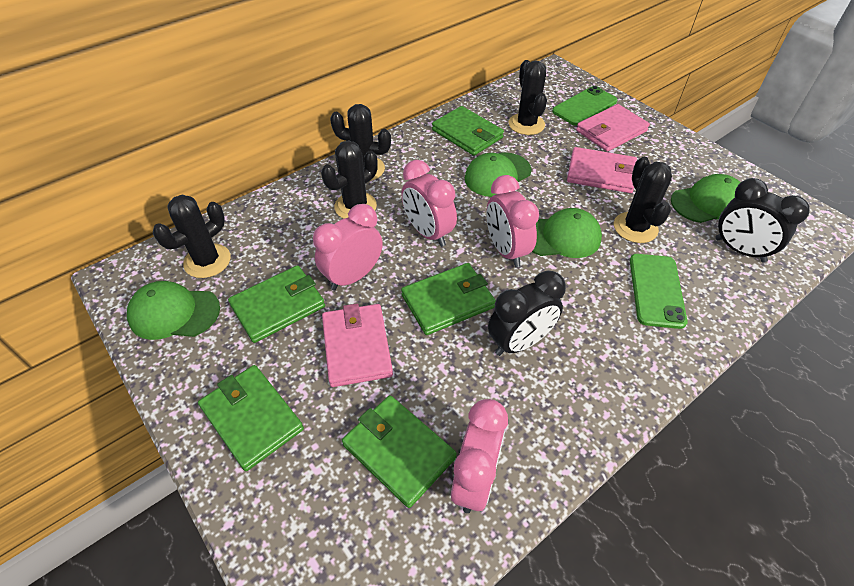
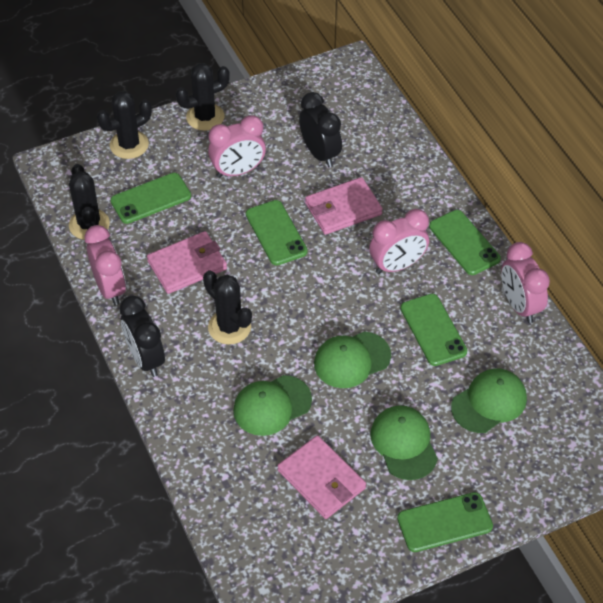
black cactus: [153,195,231,278] [321,140,378,219] [330,104,391,181] [509,60,547,135] [614,157,672,243] = 5 -> [69,164,110,240] [97,91,152,159] [176,63,230,131] [203,270,252,345] = 4
green phone: [552,86,617,126] [630,254,688,329] = 2 -> [110,173,191,224] [246,200,308,265] [397,492,493,552] [400,294,467,366] [429,210,501,275] = 5
green wallet: [198,365,304,471] [228,265,325,343] [342,395,457,508] [401,263,496,335] [432,106,504,156] = 5 -> none = 0

